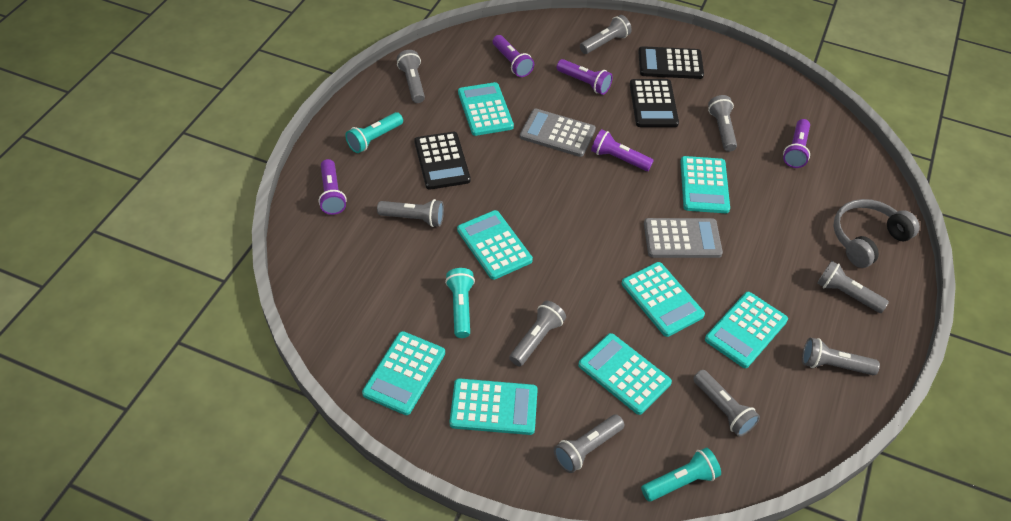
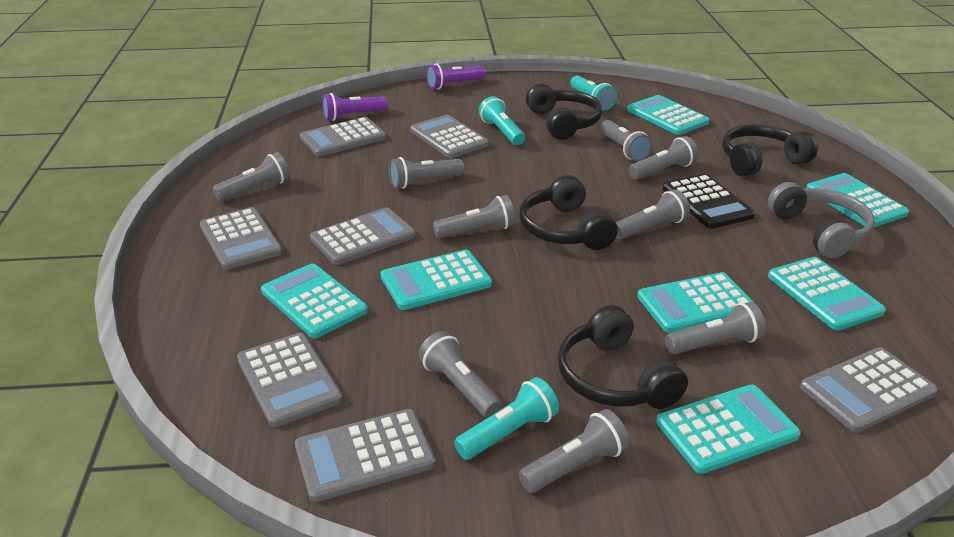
black calculator: [414,132,470,190] [630,79,679,127] [638,46,704,79] = 3 -> [663,174,755,229] = 1
black headphones: none = 0 -> [519,175,618,250] [526,84,602,140] [557,305,688,409] [722,124,817,176] = 4
grey calculator: [520,109,596,157] [644,218,723,258] = 2 -> [200,207,282,270] [237,333,343,427] [295,409,436,502] [300,117,386,157] [310,208,415,265] [410,115,489,158] [800,347,938,433] = 7
purple flashlight: [318,159,347,215] [493,35,534,77] [556,59,613,95] [591,129,654,171] [783,119,810,168] = 5 -> [322,93,388,121] [426,63,486,90] = 2
turquoise calculator: [362,331,445,415] [450,378,538,435] [457,210,533,280] [458,82,514,136] [578,333,672,415] [622,262,705,337] [680,156,730,213] [705,292,788,368] = 8 -> [261,263,368,338] [381,250,492,310] [627,95,710,135] [637,272,753,333] [656,384,801,474] [768,257,886,331] [806,173,909,227] = 7

